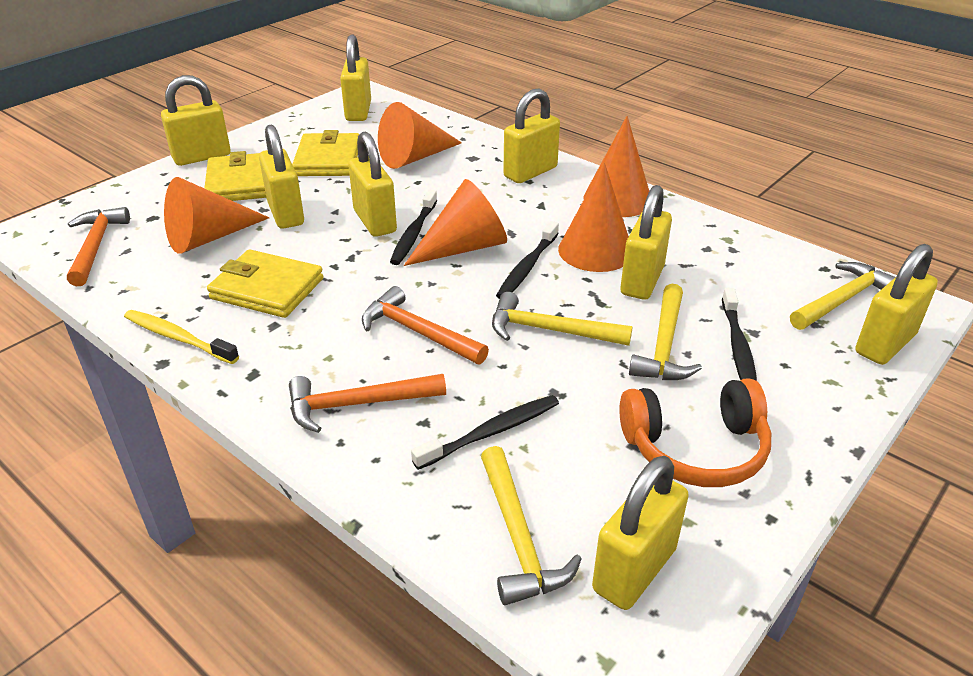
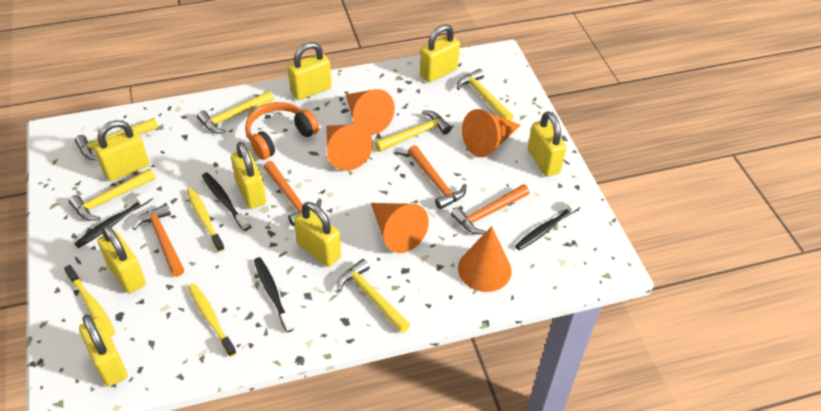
orange hammer: [67,207,130,286] [289,374,446,433] [362,286,489,364] = 3 -> [132,204,184,277] [263,161,321,226] [408,145,467,210] [451,184,529,234] = 4
yellow hammer: [481,446,581,605] [492,292,633,346] [629,284,702,380] [790,262,895,330] = 4 -> [69,168,156,221] [75,118,158,160] [197,91,274,134] [337,259,410,333] [375,111,452,152] [457,69,514,121] = 6
yellow toothbrush: [124,310,239,364] = 1 -> [64,265,116,336] [187,188,225,252] [188,283,237,357] = 3
yellow wallet: [204,151,266,201] [207,249,324,318] [292,130,359,176] = 3 -> none = 0

